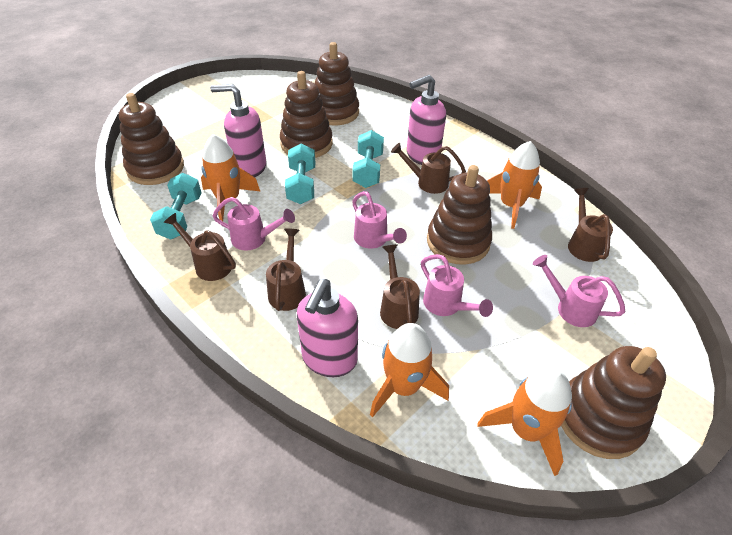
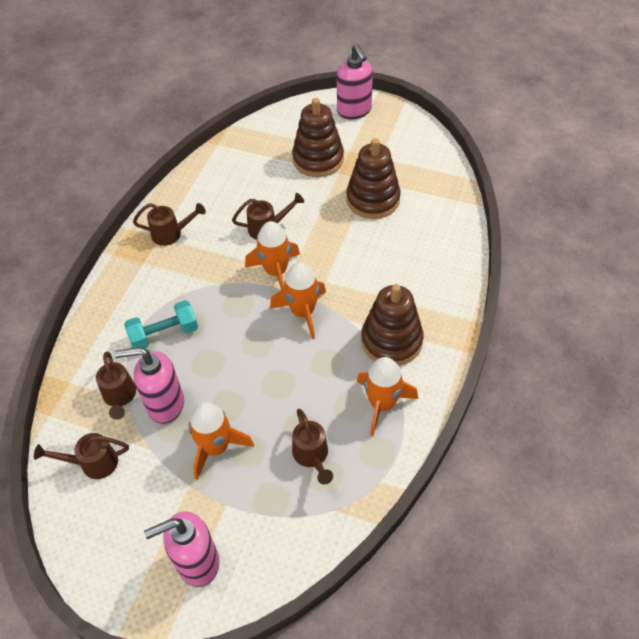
brown stacking toy: [119,93,184,185] [280,71,333,158] [315,42,359,126] [427,165,492,265] [561,346,666,459] = 5 -> [292,98,344,177] [346,138,401,219] [361,284,423,366] = 3
pink watering can: [213,197,295,251] [352,191,407,248] [421,254,493,317] [533,255,625,327] = 4 -> none = 0
turquoise dumbbell: [150,173,202,240] [285,144,315,204] [353,130,384,188] = 3 -> [124,300,198,349] = 1

